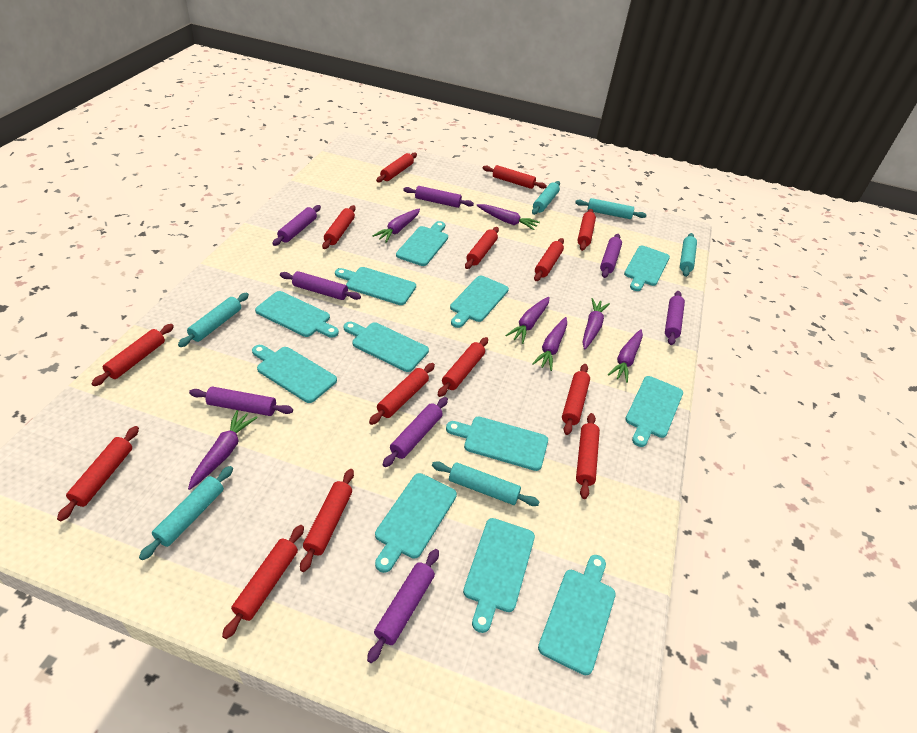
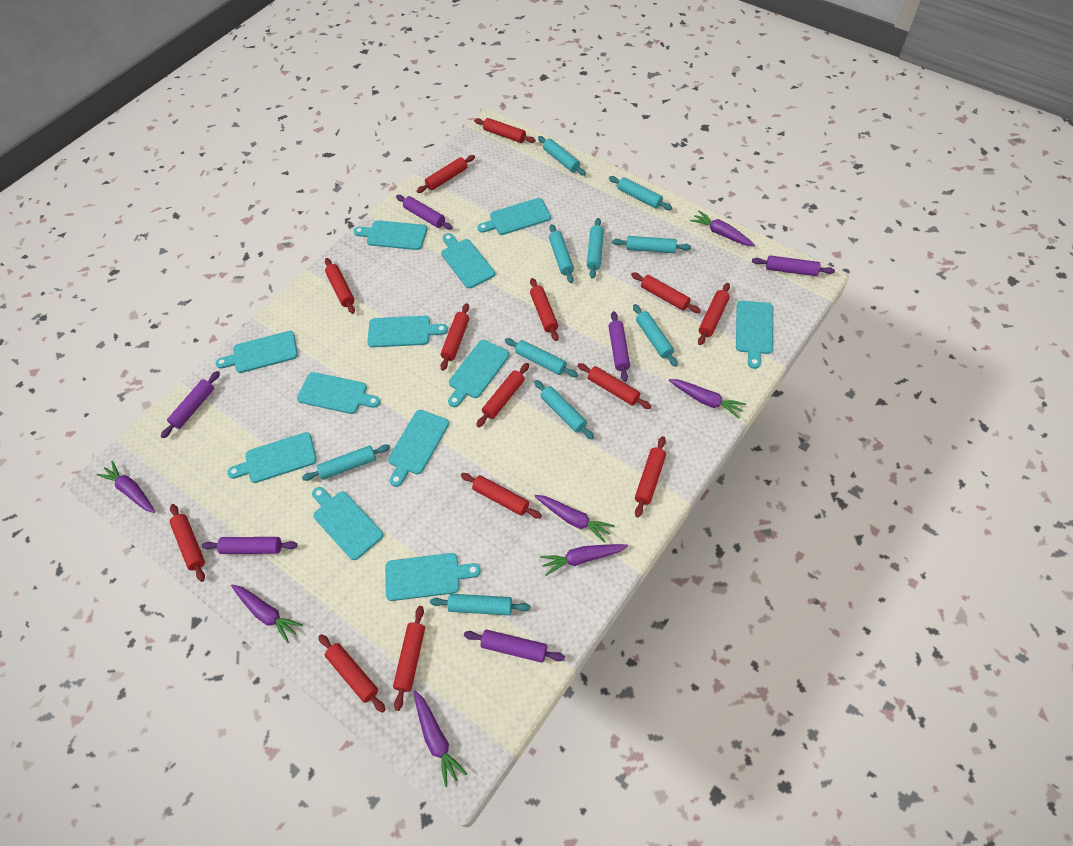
purple rolling pin: [189,386,293,416] [272,205,321,246] [280,271,361,300] [367,549,439,663] [383,397,448,467] [403,186,474,208] [600,234,622,278] [665,291,685,345] = 8 -> [161,371,220,438] [202,537,297,554] [396,195,453,230] [464,629,565,663] [609,311,630,382] [752,255,835,276] = 6
turquoise rolling pin: [139,466,233,560] [178,293,249,347] [432,461,539,506] [532,181,560,215] [575,198,647,219] [680,233,697,277] = 6 -> [302,444,390,481] [430,594,530,615] [505,338,578,377] [534,380,594,439] [538,136,586,176] [549,224,574,283] [587,218,604,279] [609,176,672,210] [612,236,691,253] [633,304,678,367] = 10

